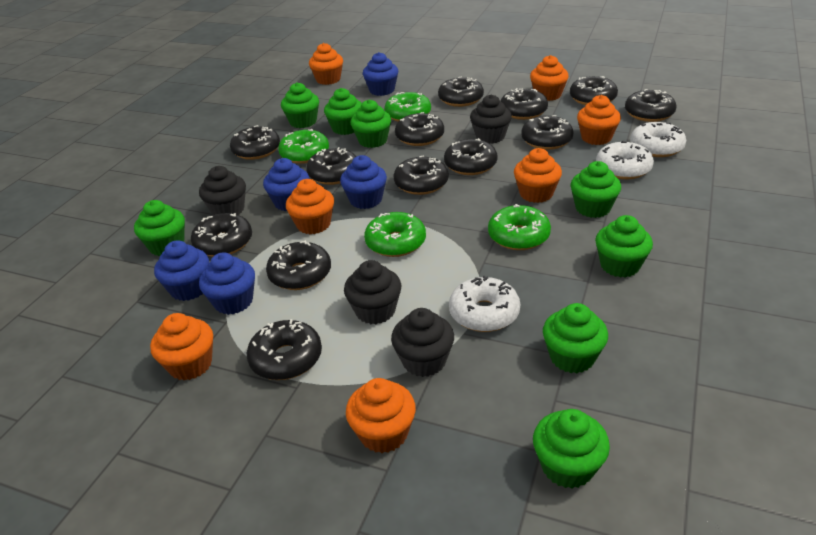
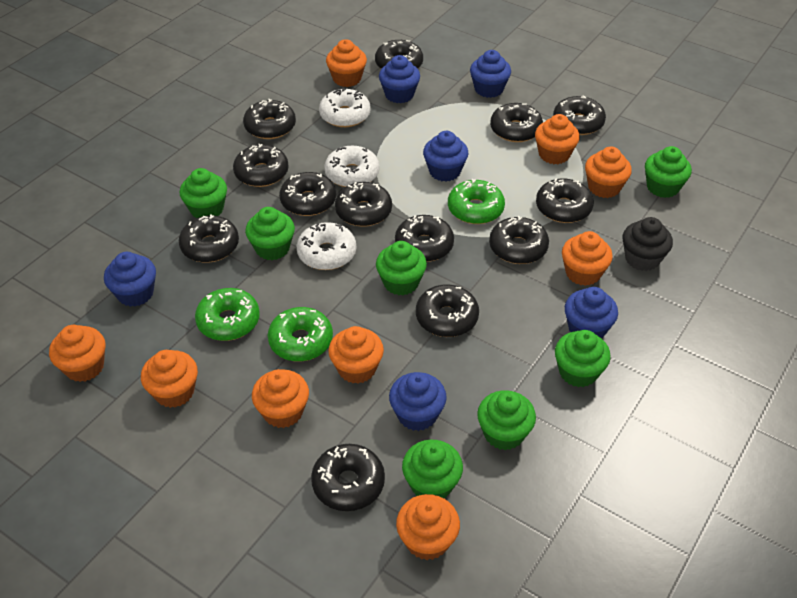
black cupcake: [199,166,246,215] [344,260,401,324] [391,308,454,377] [470,95,512,144] = 4 -> [623,217,673,271] = 1
blue cupcake: [154,240,209,301] [199,252,255,315] [263,158,309,211] [340,155,387,209] [363,52,398,96] = 5 -> [104,252,156,307] [379,55,420,103] [389,372,447,431] [423,131,469,182] [470,50,511,98] [565,287,618,338] = 6
green cupcake: [134,200,185,256] [281,82,319,128] [324,88,362,135] [351,100,391,148] [533,409,610,489] [543,303,608,373] [571,161,621,218] [595,215,653,278] = 8 -> [180,168,227,218] [245,207,295,260] [376,241,427,295] [402,440,463,498] [477,390,536,450] [555,330,611,387] [645,146,692,198] = 7
green donut: [278,129,329,164] [364,212,426,257] [384,92,431,122] [488,204,551,250] = 4 -> [195,288,260,341] [268,307,333,362] [448,179,505,224] = 3
orange cupcake: [150,313,213,380] [286,179,334,234] [309,43,343,85] [346,378,416,453] [514,148,562,203] [530,55,569,101] [577,95,621,145] = 7 -> [49,325,105,382] [141,350,198,408] [252,369,309,428] [326,39,367,87] [329,326,384,384] [396,494,460,560] [535,114,580,164] [562,231,613,286] [585,147,632,198] = 9

